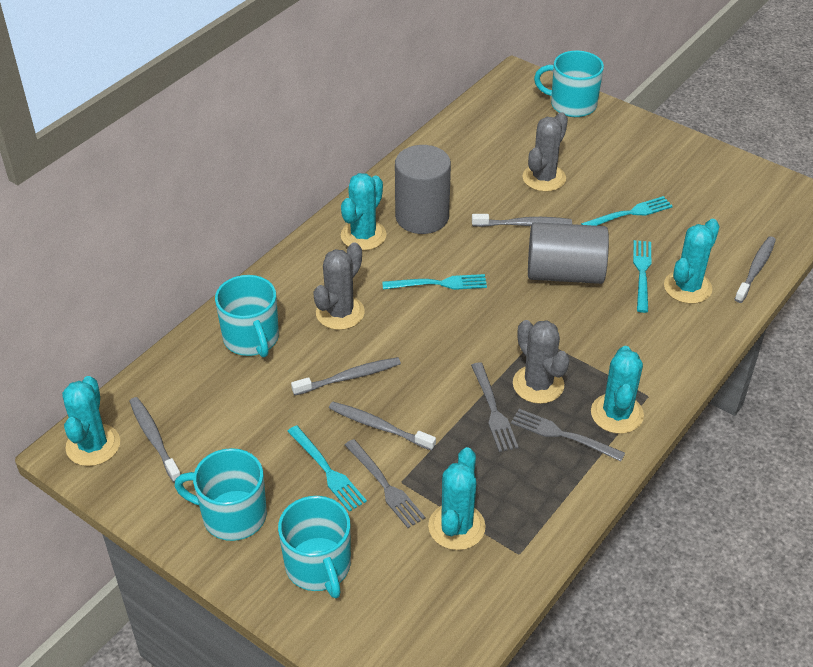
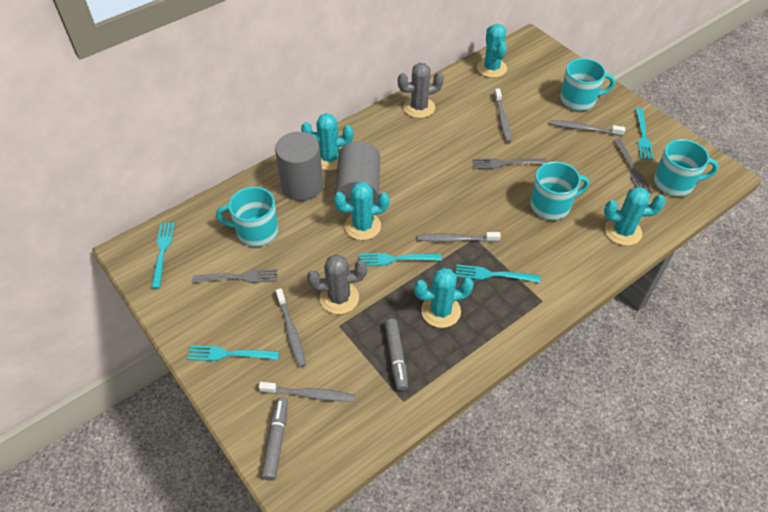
grey cactus: [313,242,365,330] [513,320,570,404] [522,112,568,192] = 3 -> [307,254,367,314] [398,63,444,118] = 2
grey marker: none = 0 -> [261,398,288,480] [384,319,408,391] = 2
turquoise fork: [287,425,367,512] [382,274,487,290] [581,196,673,226] [633,240,651,313] = 4 -> [151,222,175,289] [187,345,279,361] [359,253,442,266] [456,265,540,283] [636,108,654,160] = 5

